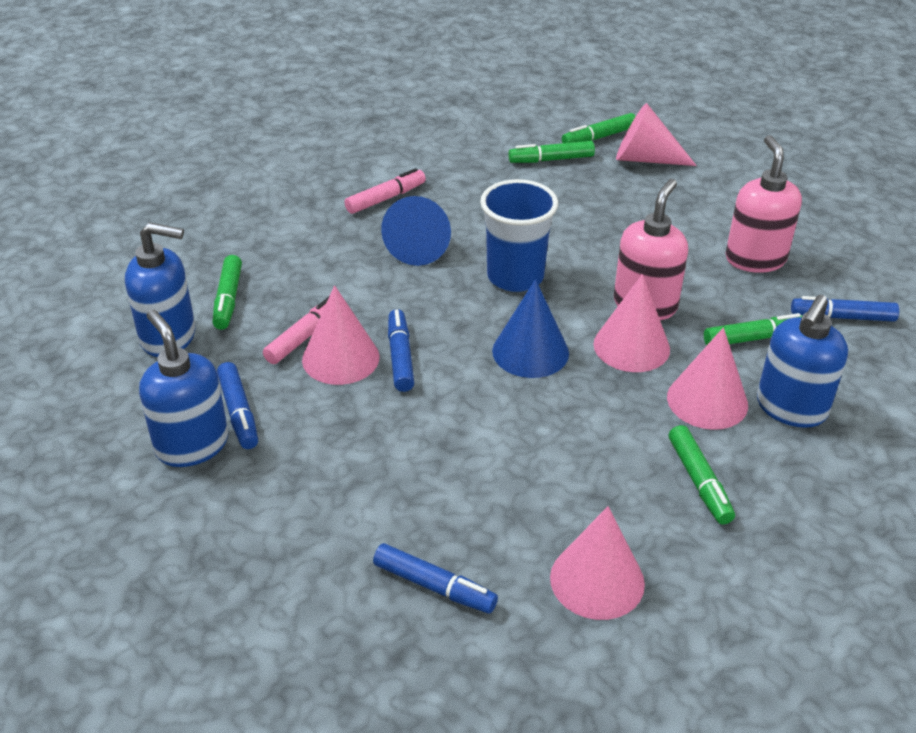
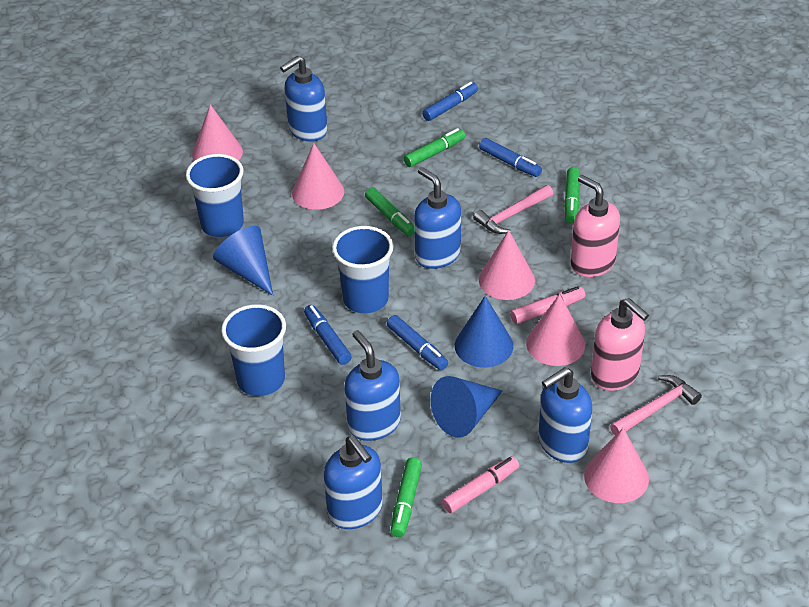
blue cone: [381,196,451,266] [492,279,569,378] = 2 -> [213,226,273,296] [431,376,503,438] [455,296,513,368] = 3
blue cup: [480,179,558,292] = 1 -> [186,154,244,237] [221,304,286,396] [332,226,393,314] = 3
blue soap dispenser: [125,222,195,357] [139,310,228,467] [757,295,848,428] = 3 -> [280,56,328,142] [324,436,383,529] [344,330,401,441] [414,167,461,269] [538,367,592,463] = 5
green marker: [212,255,242,330] [508,141,595,163] [562,113,636,143] [669,425,735,524] [704,313,803,345] = 5 -> [365,187,415,236] [391,457,422,537] [404,128,465,167] [564,167,580,224] = 4
pink hammer: none = 0 -> [473,185,553,234] [610,375,702,435] = 2

